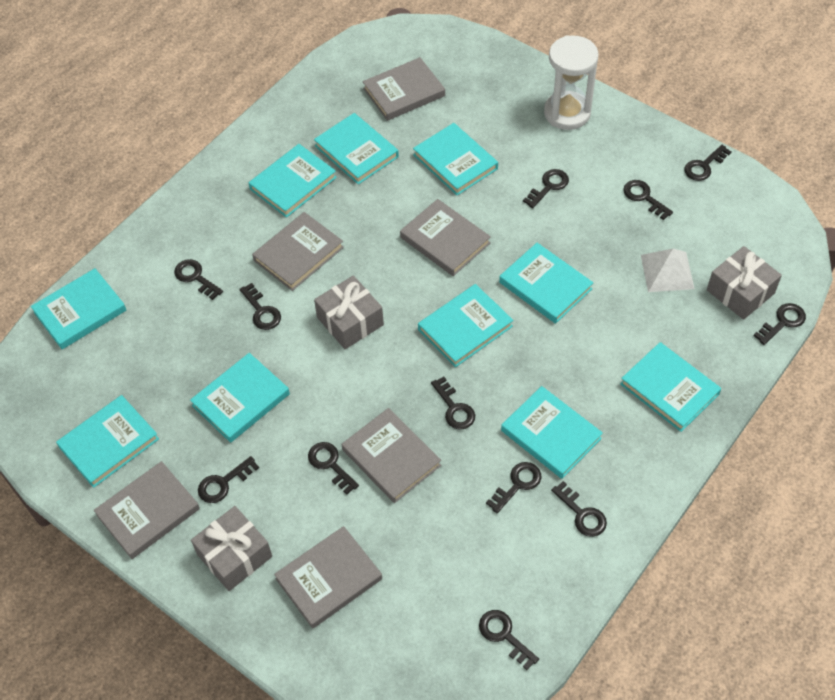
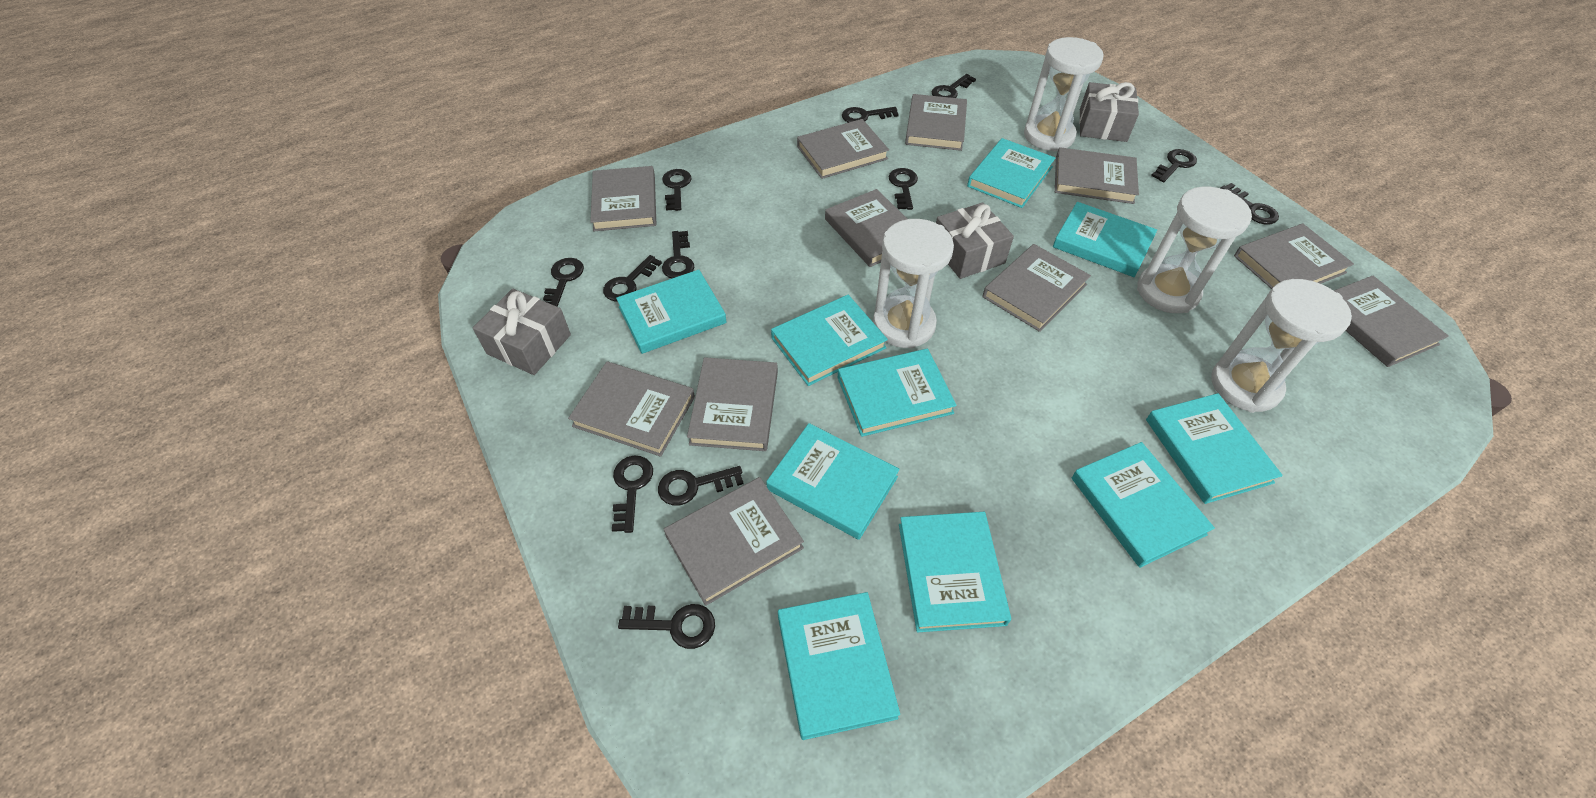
grey book: [94,461,200,559] [252,212,344,291] [274,526,382,629] [342,408,441,503] [363,57,445,121] [400,199,491,276] = 6 -> [568,362,695,457] [590,166,656,231] [664,477,804,606] [687,357,778,451] [797,119,889,179] [825,189,907,267] [905,94,967,151] [982,244,1091,332] [1055,147,1139,204] [1234,223,1354,289] [1334,276,1449,367] = 11
white hourglass: [544,35,599,130] = 1 -> [873,219,954,349] [1024,37,1104,152] [1137,187,1252,313] [1211,279,1352,413] = 4
white pyramid: [641,249,695,292] = 1 -> none = 0

